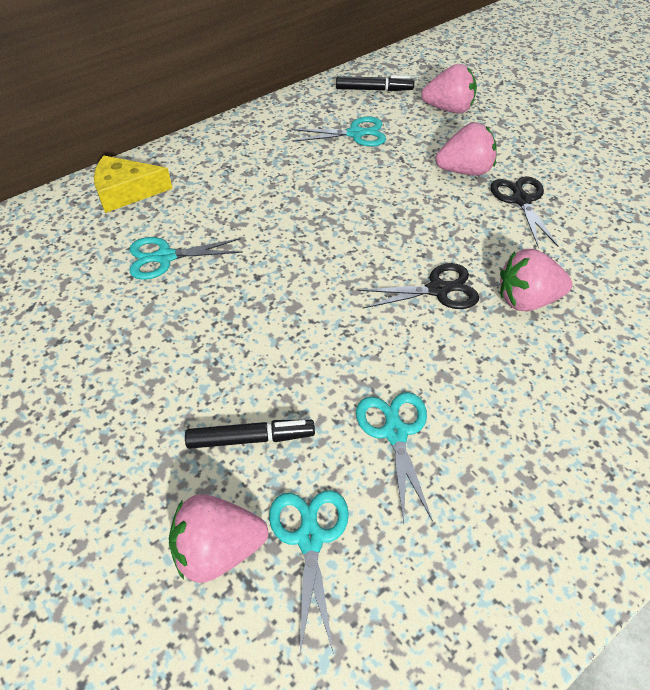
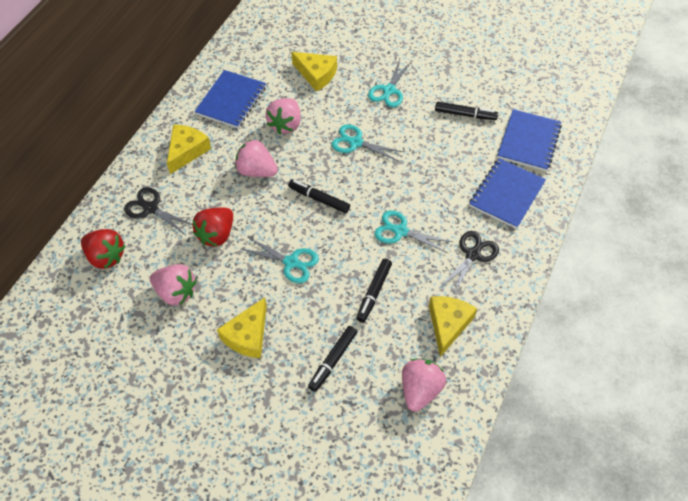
black marker: [185,420,315,449] [336,75,414,91] = 2 -> [288,179,350,213] [308,326,357,392] [356,259,392,323] [435,102,498,120] = 4
blue notebook: none = 0 -> [195,70,266,128] [469,158,546,229] [497,109,562,171] = 3
red strawberry: none = 0 -> [81,229,125,269] [192,208,233,246] = 2
yellow cheese: [94,155,173,213] = 1 -> [167,124,211,174] [217,297,267,358] [291,52,337,92] [429,296,477,357] = 4

